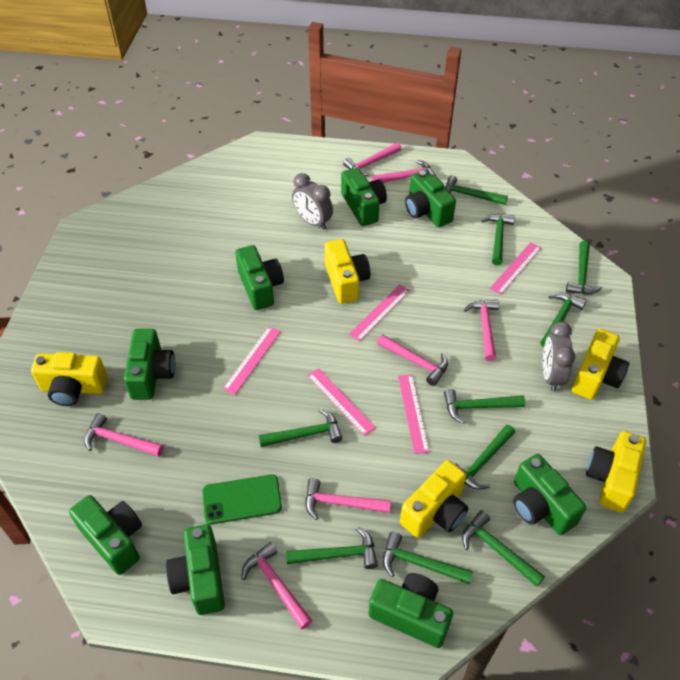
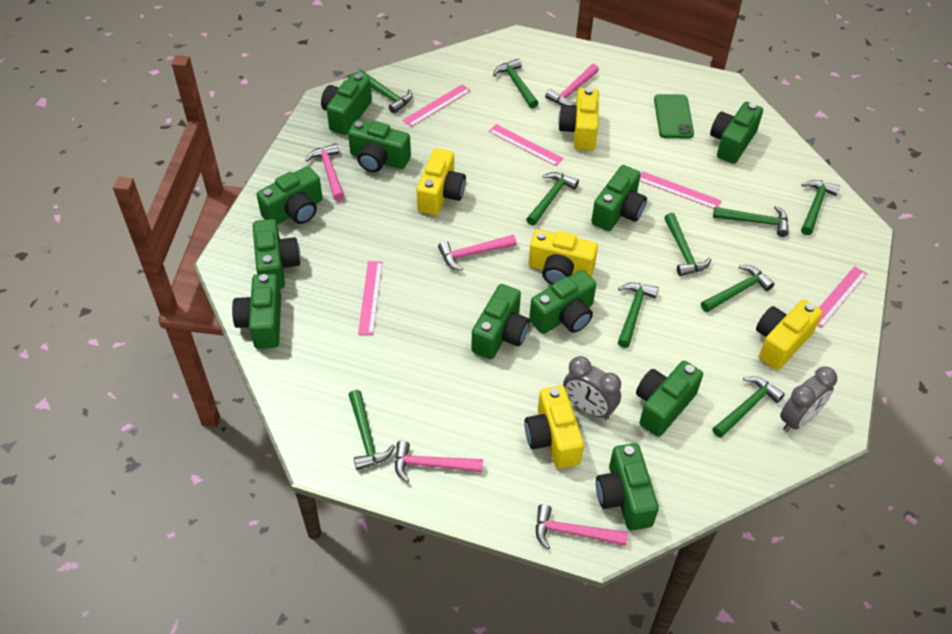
green camera: [69,495,142,575] [124,329,175,400] [166,524,225,615] [235,245,284,310] [341,168,387,226] [368,573,453,648] [405,170,456,227] [513,454,586,535] = 8 -> [232,274,281,349] [253,219,300,289] [257,166,323,225] [321,73,372,135] [348,120,411,172] [471,284,530,359] [529,270,596,334] [591,165,647,231] [596,443,659,530] [636,361,703,437] [710,102,763,164] = 11
pink hammer: [84,413,163,457] [242,542,313,629] [305,478,391,520] [343,143,402,176] [372,160,436,183] [377,335,448,386] [464,300,499,361] = 7 -> [305,143,344,201] [395,441,483,483] [438,235,517,271] [536,504,628,550] [545,64,599,106] = 5

